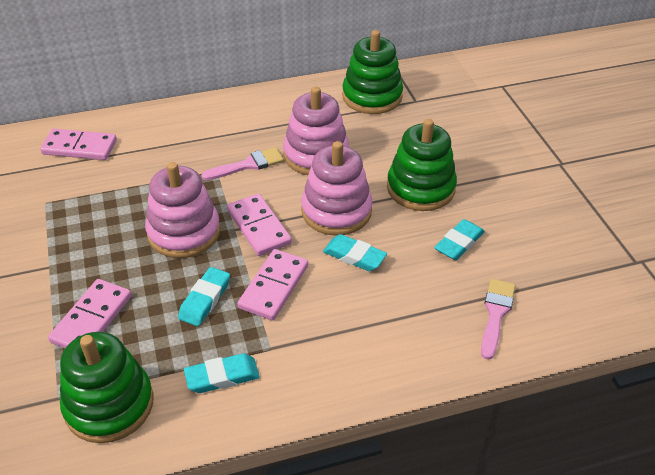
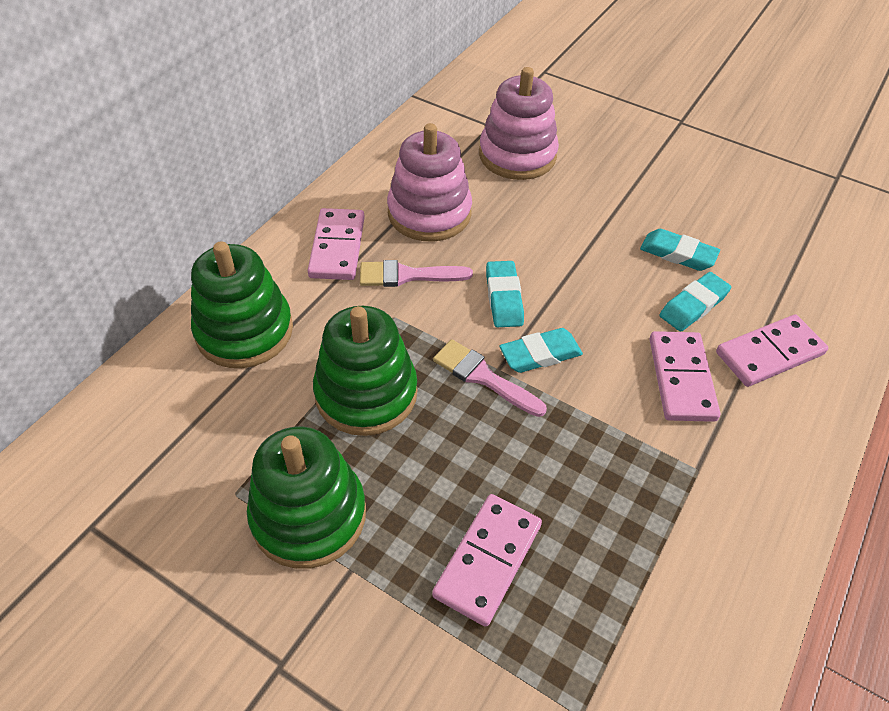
pink stacking toy: [145,162,220,258] [283,86,349,175] [301,141,372,236] = 3 -> [387,123,472,241] [479,67,559,180] = 2

